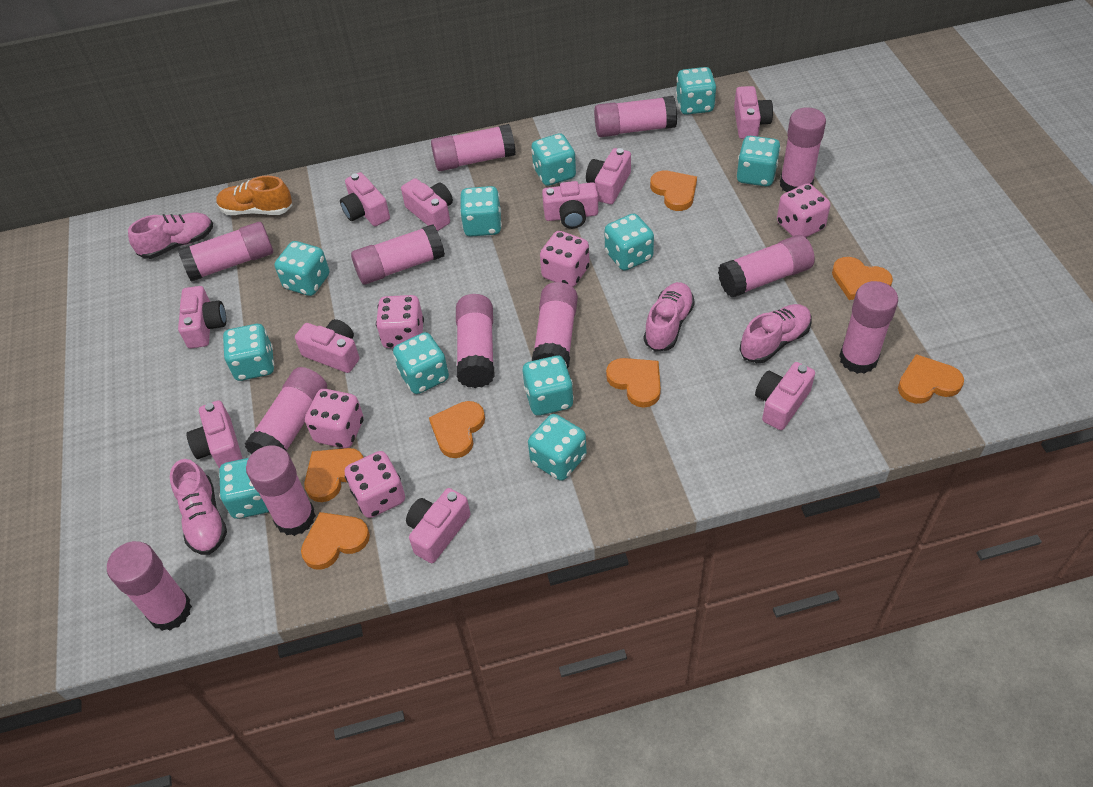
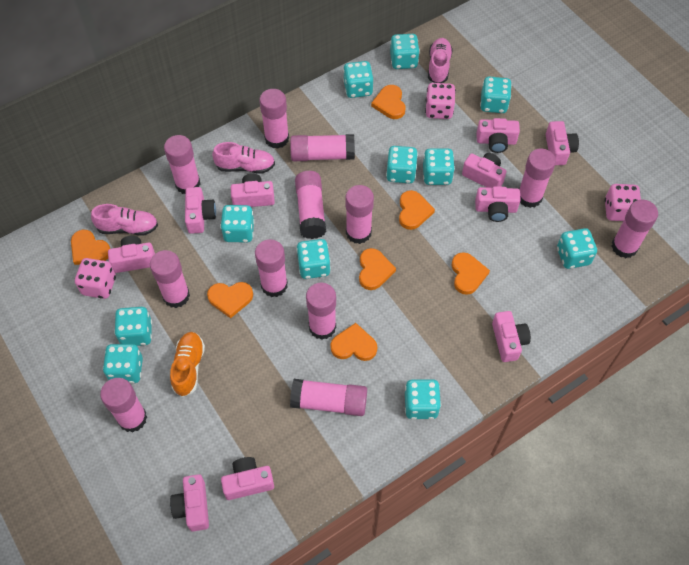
pink dice: [305,389,364,448] [345,451,405,518] [376,295,424,348] [540,231,590,287] [777,183,830,237] = 5 -> [75,258,116,299] [425,83,456,119] [604,184,641,221] = 3
pink shoe: [128,212,213,259] [170,459,227,555] [644,282,695,352] [739,304,812,363] = 4 -> [91,204,158,236] [212,142,275,174] [428,38,453,83] = 3

